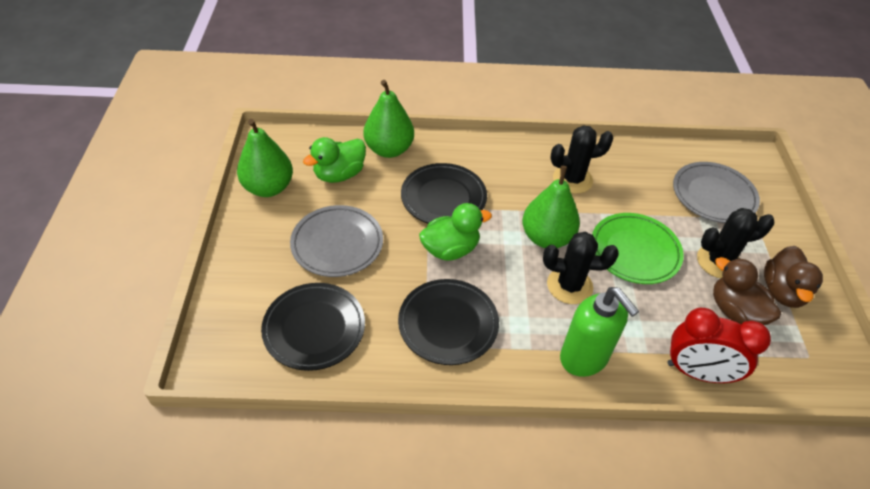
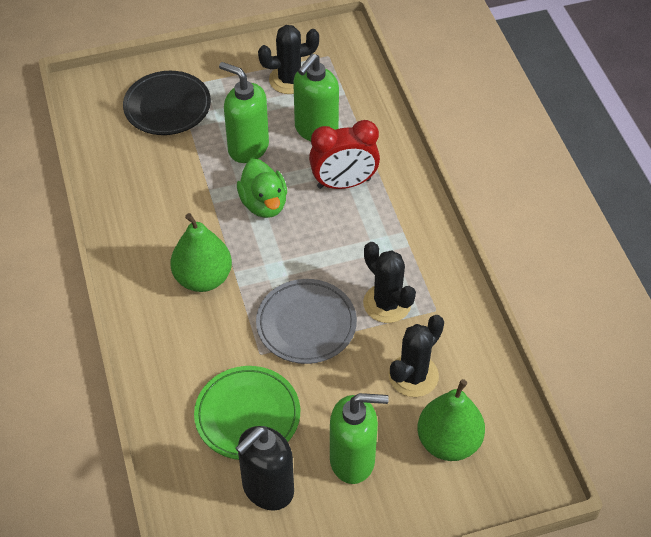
black plate: [261,283,365,371] [398,279,499,365] [401,163,487,224] = 3 -> [123,71,211,135] = 1
black soap dispenser: none = 0 -> [235,426,294,511] = 1
brown duck: [713,257,781,325] [764,246,823,308] = 2 -> none = 0
green duck: [303,137,366,183] [419,203,492,260] = 2 -> [237,159,287,218] = 1
green pear: [237,119,293,197] [364,80,414,158] [522,166,580,248] = 3 -> [170,213,232,292] [417,379,485,461] = 2
green soap dispenser: [560,287,639,377] = 1 -> [219,62,269,163] [293,54,339,141] [330,393,389,484] = 3
grey plate: [290,205,383,277] [673,162,760,223] = 2 -> [256,279,357,364] = 1

